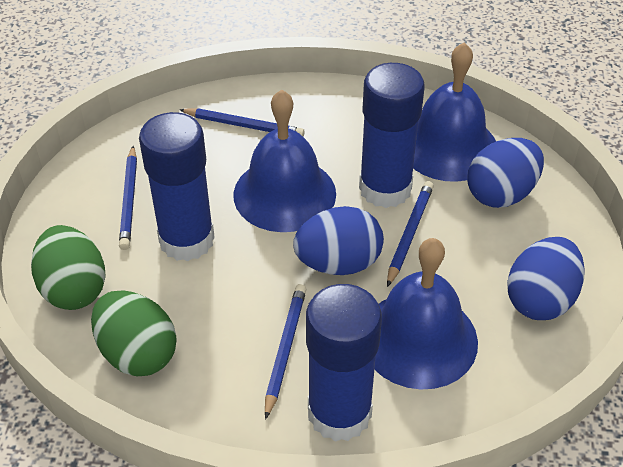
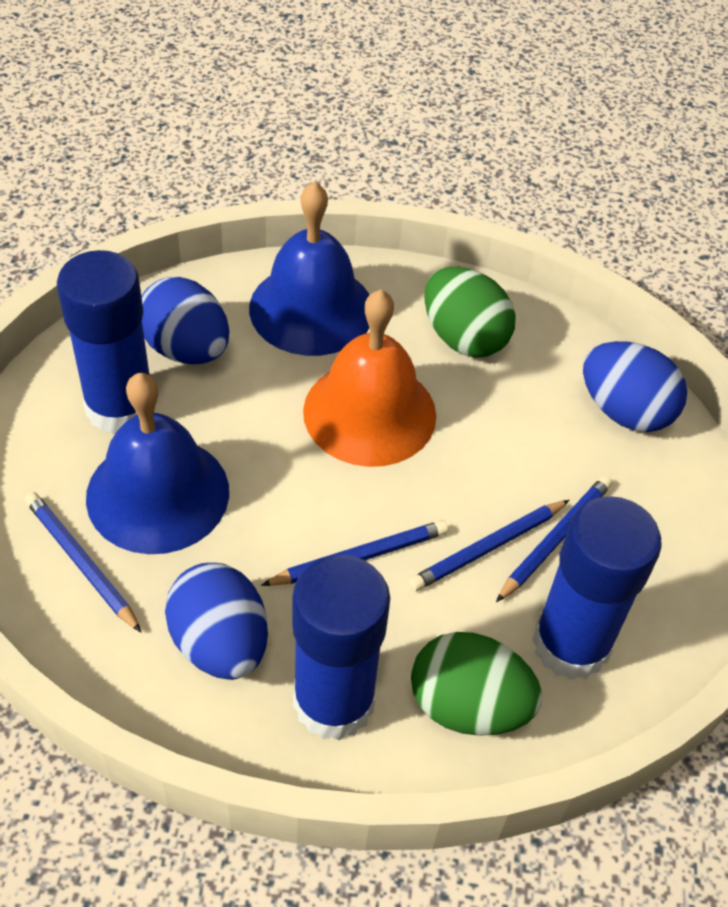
blue bell: [233,90,336,232] [374,238,478,389] [413,42,496,182] = 3 -> [86,373,229,554] [249,182,370,356] = 2
orange bell: none = 0 -> [303,289,437,467] = 1

